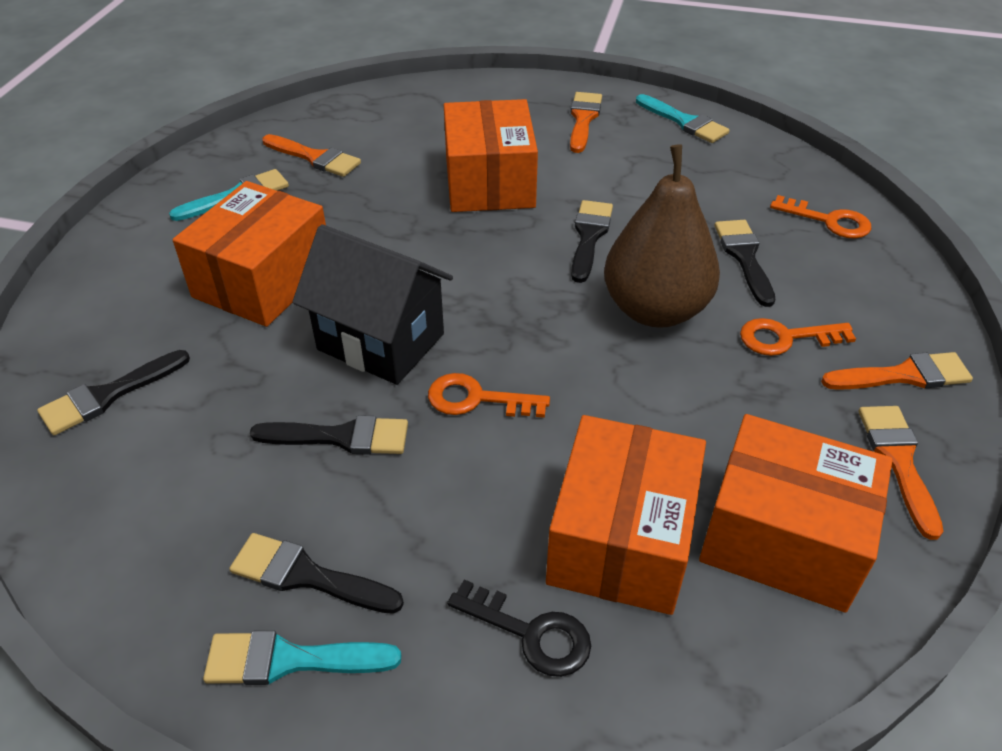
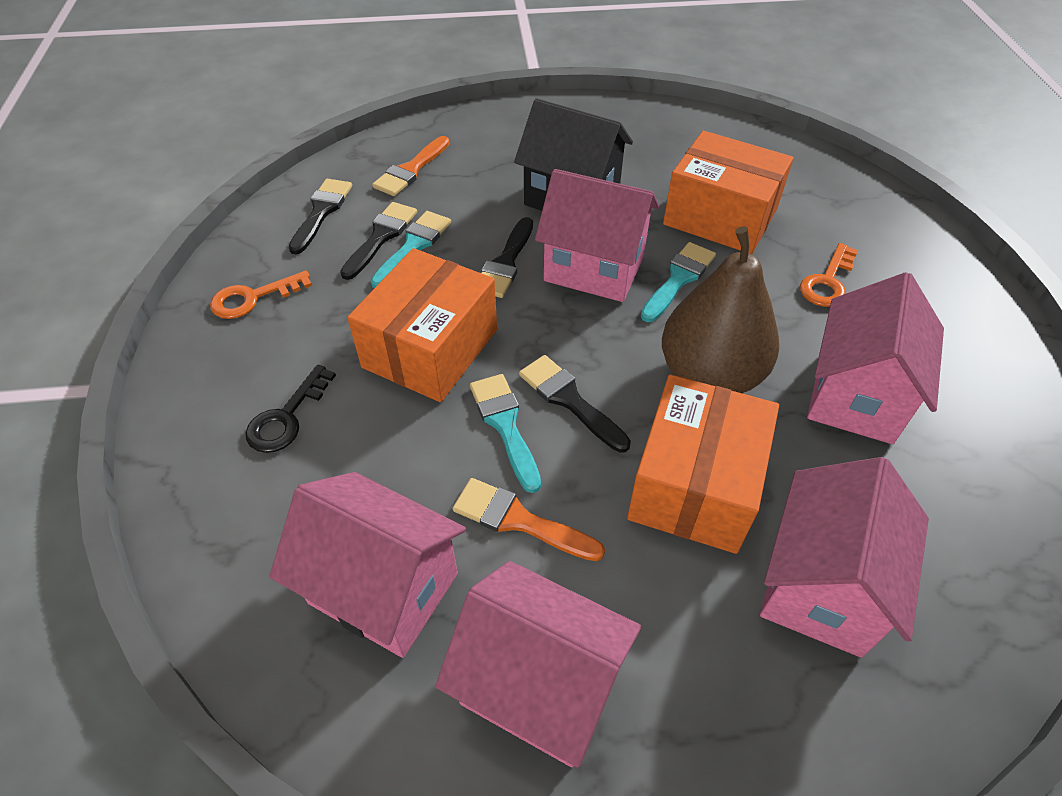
black brush: [37,350,190,435] [229,533,404,614] [250,415,408,455] [571,200,613,283] [715,220,775,307] = 5 -> [288,179,352,255] [340,202,417,280] [481,217,533,298] [519,355,631,453] = 4
orange box: [172,181,326,327] [444,99,538,212] [546,415,706,615] [699,414,893,612] = 4 -> [347,248,497,402] [627,374,779,554] [663,131,794,254] = 3
orange brush: [262,134,361,177] [570,92,602,153] [821,352,973,390] [858,406,943,540] = 4 -> [372,136,450,196] [453,478,605,561] = 2
orange key: [428,373,550,418] [740,318,856,356] [770,195,871,239] = 3 -> [210,271,312,319] [800,243,858,307] = 2
pink house: none = 0 -> [270,472,466,658] [435,561,641,767] [535,169,659,302] [760,457,929,658] [807,272,944,444] = 5

